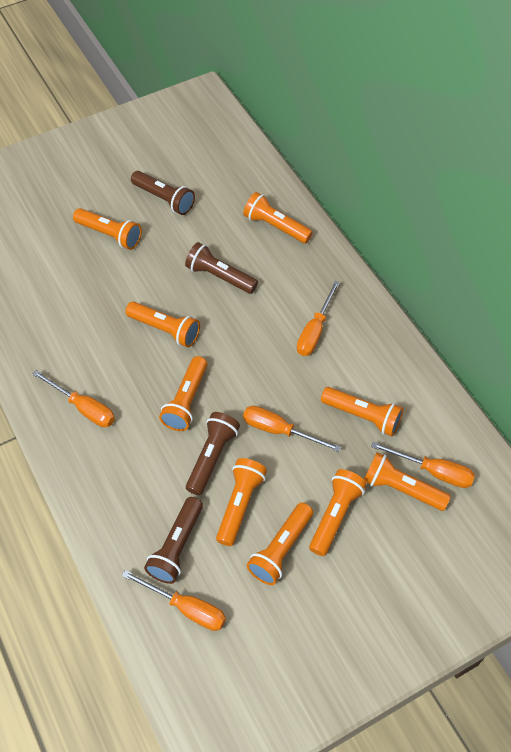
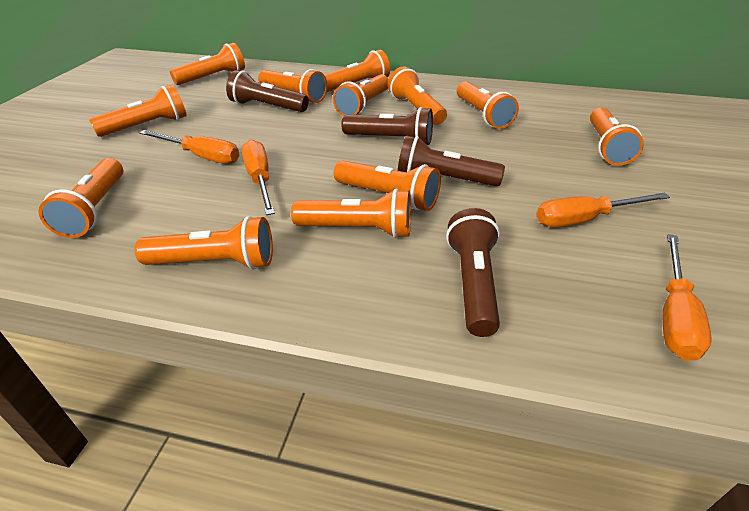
orange flashlight: [73,208,142,250] [125,301,200,347] [159,356,208,431] [216,458,267,546] [243,192,313,243] [247,503,313,585] [309,469,367,556] [321,387,403,436] [364,452,451,511] = 9 -> [38,158,123,238] [89,85,187,137] [135,216,273,269] [170,43,245,85] [258,69,327,103] [291,188,411,238] [325,50,390,92] [333,74,388,116] [334,160,441,211] [388,67,447,125] [457,81,519,129] [590,107,644,166] = 12
orange screwdriver: [33,370,115,427] [122,570,226,631] [243,406,341,452] [297,281,340,356] [371,442,475,488] = 5 -> [139,130,239,164] [242,140,275,215] [536,193,670,227] [663,234,712,361] = 4

